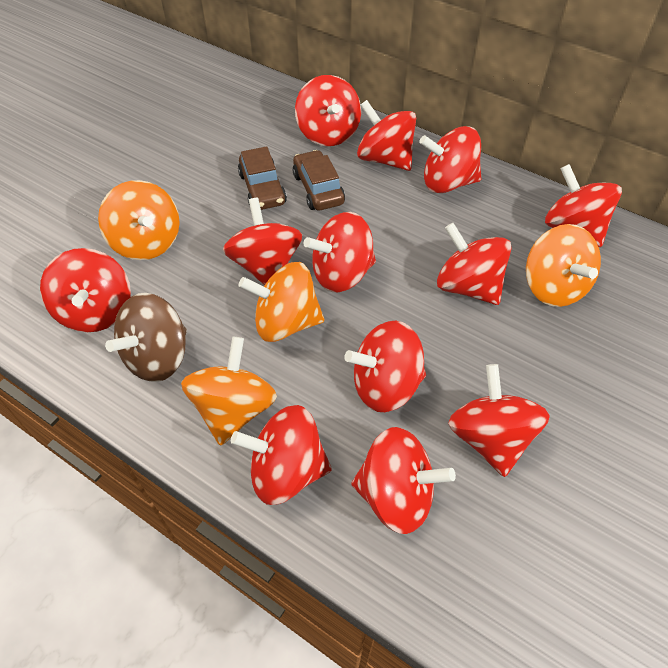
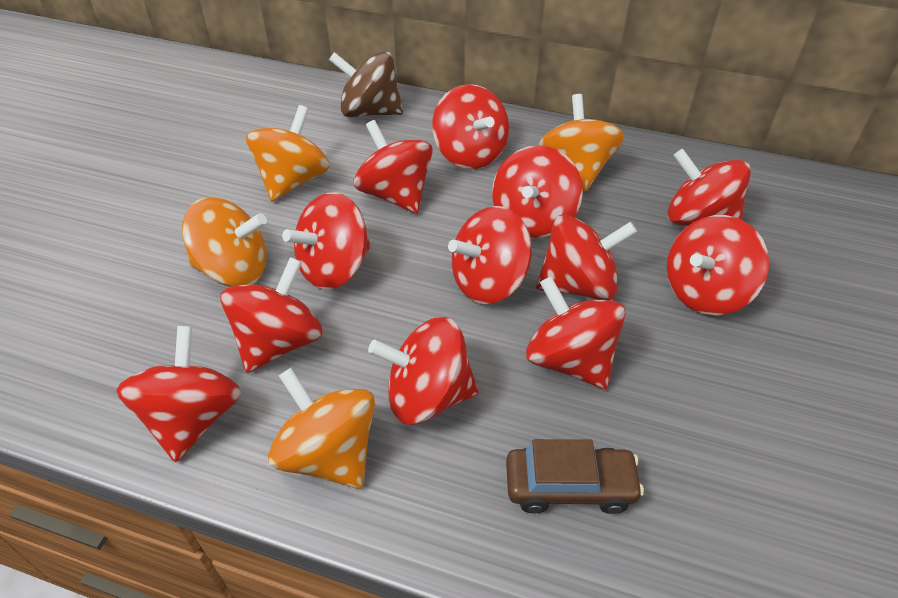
brown car: [238,147,287,210] [293,150,345,211] = 2 -> [506,439,644,514] = 1

